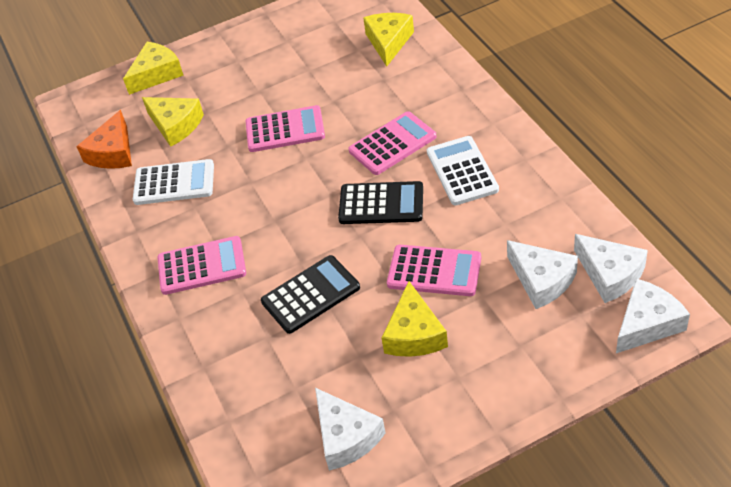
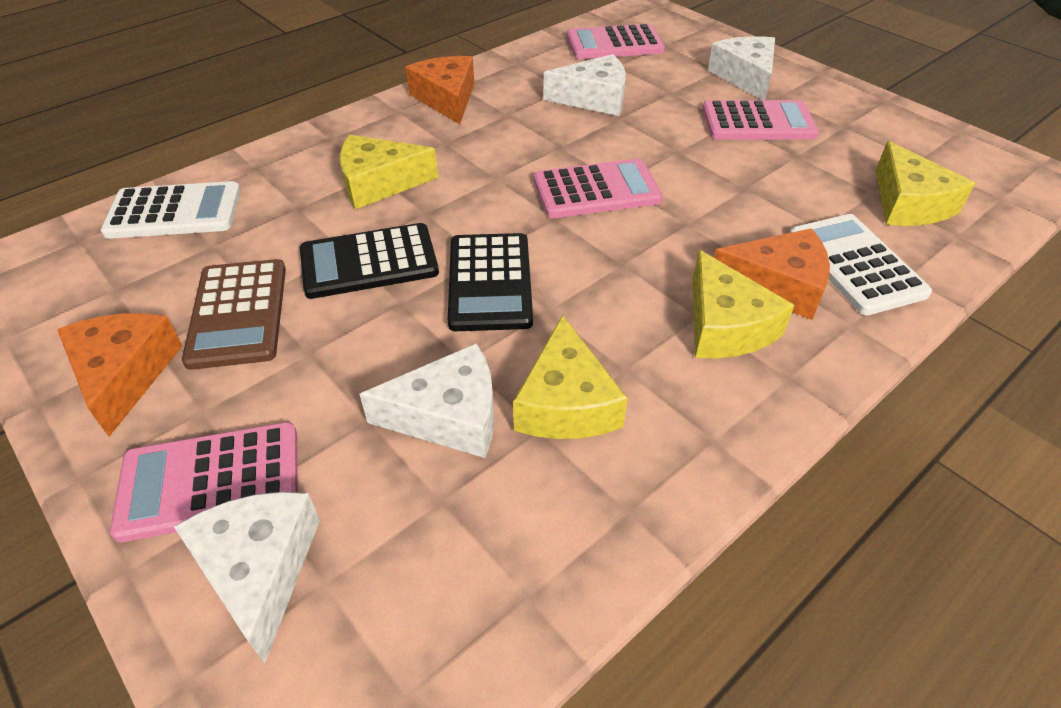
brown calculator: none = 0 -> [182,259,286,370] = 1
orange cheese: [76,110,132,169] = 1 -> [57,313,182,437] [406,56,474,124] [714,228,830,320] = 3

